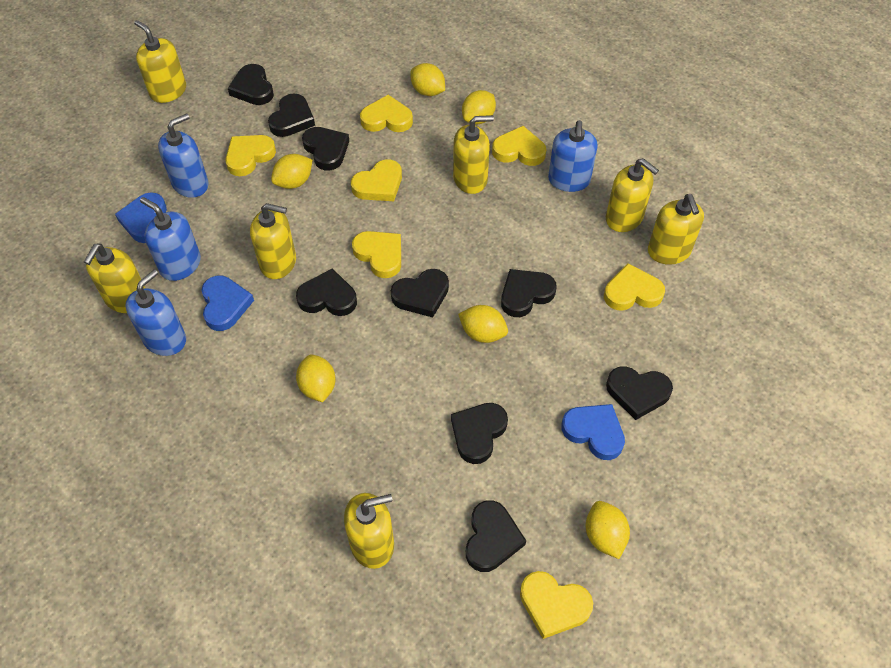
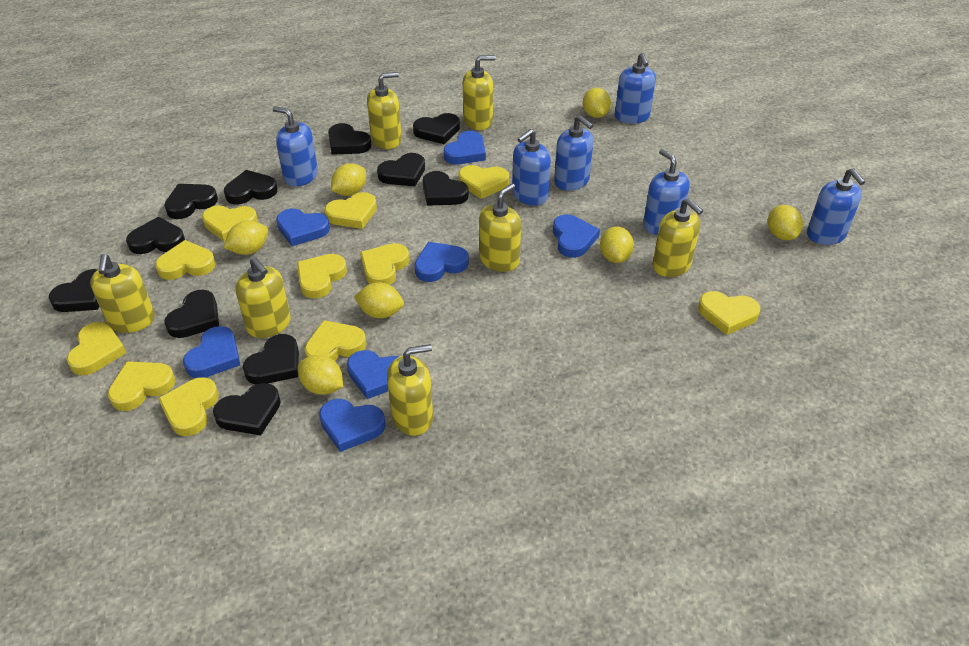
black heart: [228,64,274,105] [268,93,315,137] [296,268,357,316] [302,127,349,171] [391,269,449,318] [451,403,508,464] [466,500,526,572] [501,269,557,317] [606,366,673,420] = 9 -> [49,269,99,312] [126,217,185,254] [164,184,218,219] [164,290,219,338] [213,383,281,435] [224,170,278,205] [243,334,299,385] [328,123,372,155] [377,153,425,187] [413,113,460,144] [423,171,469,206] = 11
blue heart: [115,192,167,243] [201,276,254,331] [561,404,625,460] = 3 -> [183,326,240,378] [276,209,330,246] [319,399,386,452] [347,350,399,399] [414,242,469,282] [444,131,486,165] [553,214,600,258] = 7
blue soap dispenser: [125,269,186,356] [140,197,201,281] [158,113,209,198] [548,120,598,192] = 4 -> [273,106,318,187] [512,129,551,206] [554,115,594,191] [615,53,656,124] [643,149,690,235] [807,168,865,245] = 6
yellow heart: [225,135,276,176] [351,159,402,201] [352,231,401,278] [360,95,413,132] [492,126,546,166] [520,571,593,639] [604,264,665,311] = 7 -> [67,322,126,375] [108,361,175,411] [155,240,216,280] [158,377,219,436] [202,205,258,242] [297,254,347,299] [305,320,366,361] [324,192,377,229] [360,243,409,285] [458,165,509,199] [698,291,761,335] = 11
yellow lemon: [271,154,313,189] [296,355,336,402] [410,63,445,96] [458,305,508,343] [462,90,496,124] [586,501,630,559] = 6 -> [224,220,268,255] [298,355,343,395] [331,163,366,196] [354,282,404,318] [583,88,611,118] [600,226,634,263] [768,205,803,240] = 7

